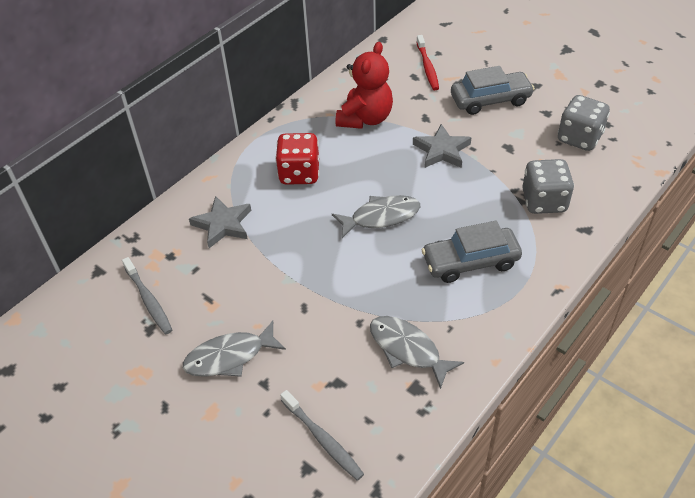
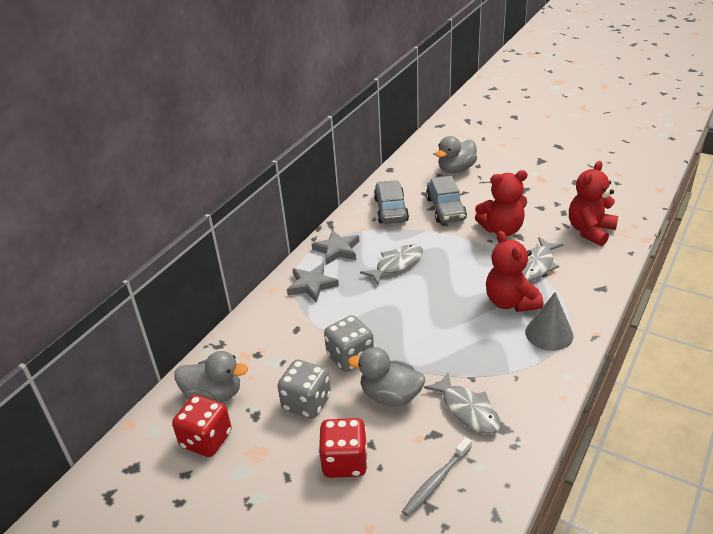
grey cone: none = 0 -> [525,292,574,351] = 1
grey duck: none = 0 -> [175,351,248,403] [348,347,425,407] [435,136,477,173] = 3
grey toothbrush: [122,257,172,334] [280,390,364,481] = 2 -> [402,437,472,517] = 1
red dice: [275,133,319,185] = 1 -> [172,395,232,457] [318,418,368,478] = 2
red teddy bear: [336,42,393,129] = 1 -> [475,170,527,236] [486,231,543,312] [569,161,618,246] = 3
red toothbrush: [416,35,439,90] = 1 -> none = 0

